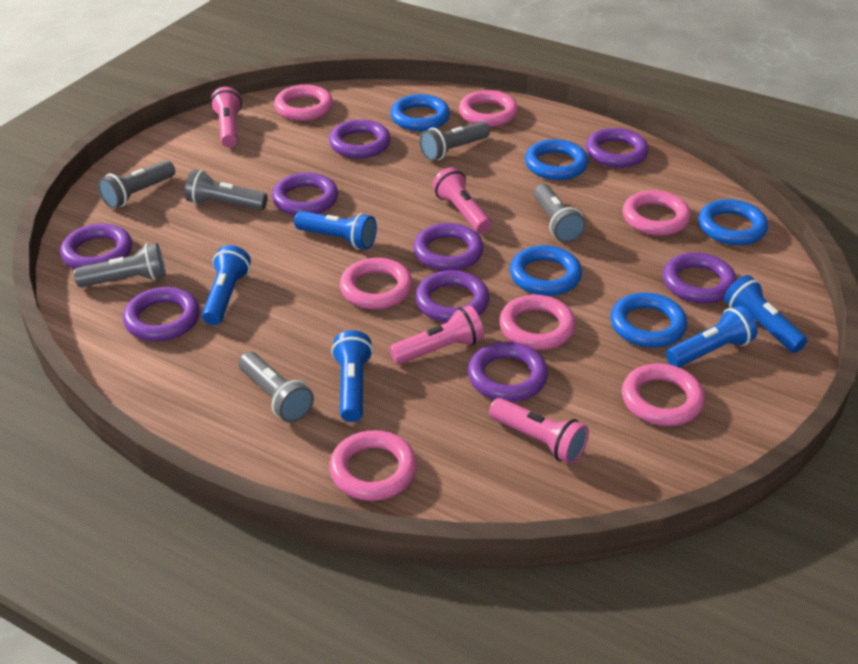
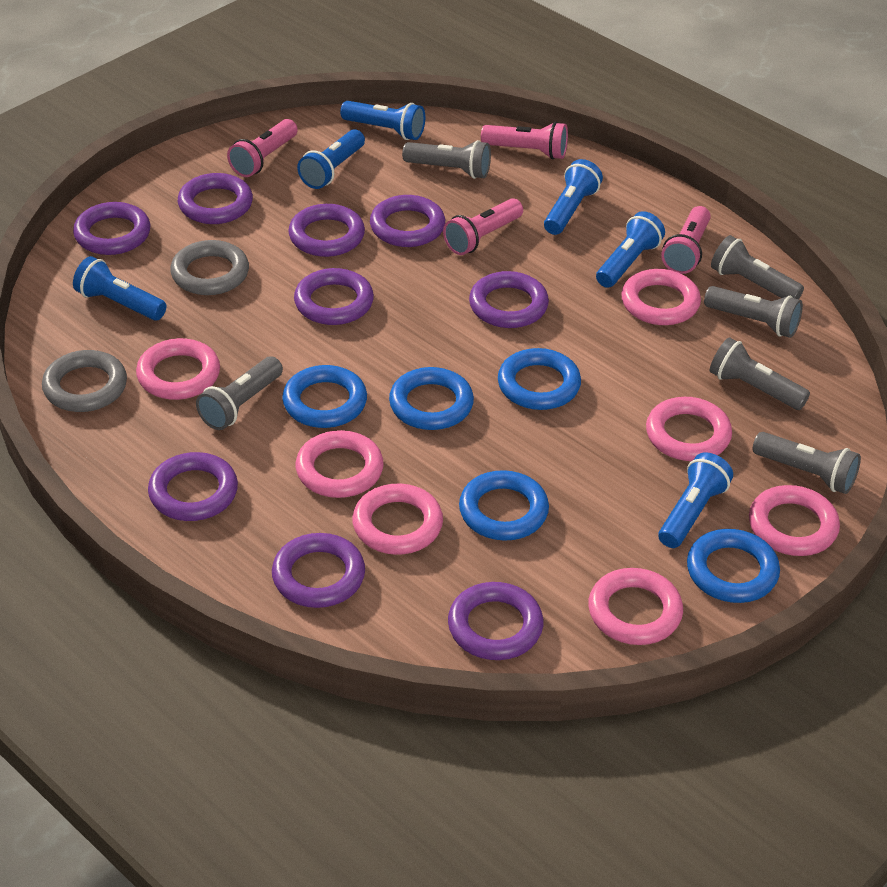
blue flashlight: [202,245,251,325] [294,211,377,249] [331,330,373,422] [666,306,758,368] [724,275,807,353] = 5 -> [73,256,167,321] [297,129,365,189] [340,101,425,140] [544,159,603,235] [596,211,665,288] [658,452,733,548] = 6
grey ring: none = 0 -> [42,350,127,412] [170,240,249,295] = 2

